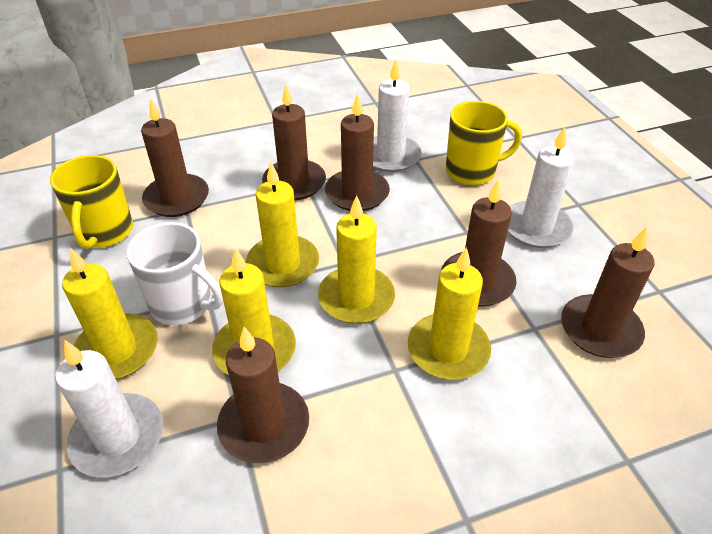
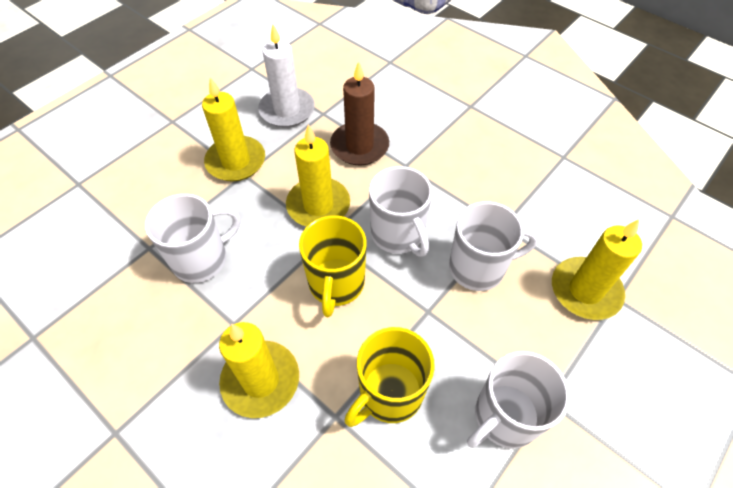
brown candle: [141,98,209,217] [217,327,309,463] [262,84,326,200] [325,94,390,211] [441,179,517,307] [561,227,655,358] = 6 -> [330,61,389,165] = 1
white candle: [55,340,163,478] [373,59,422,172] [508,127,575,248] = 3 -> [258,25,315,127] = 1
white mug: [126,222,223,325] = 1 -> [145,194,240,283] [369,166,432,257] [449,201,538,291] [467,351,570,449] = 4
yellow candle: [62,249,158,379] [212,248,296,375] [246,163,319,288] [318,195,395,324] [408,247,491,380] = 5 -> [202,77,265,182] [219,322,299,418] [286,124,350,227] [552,219,642,320] = 4

